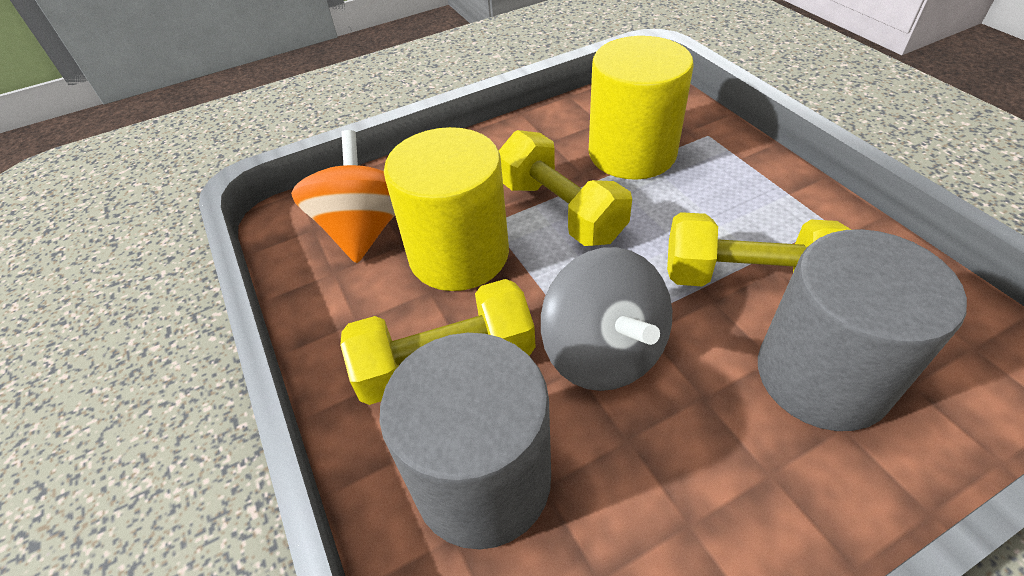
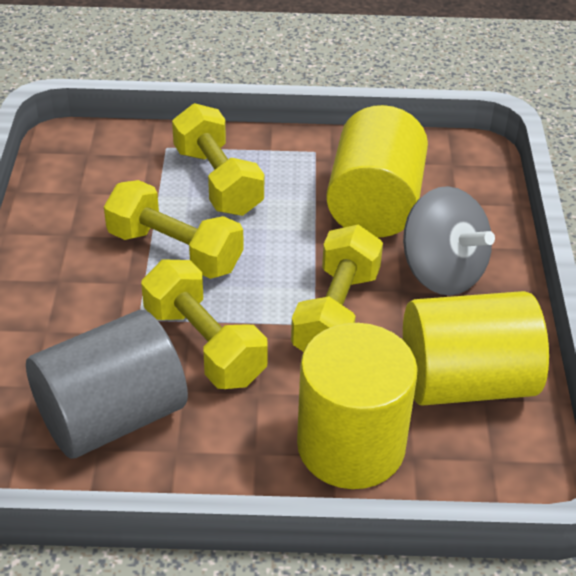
grey cylinder: [380,333,551,549] [758,229,967,431] = 2 -> [26,310,188,459] = 1
orange spinning top: [291,130,395,263] = 1 -> none = 0
yellow cylinder: [384,127,509,291] [589,36,694,180] = 2 -> [297,323,418,489] [326,105,428,238] [403,291,549,406] = 3
yellow dumbbell: [340,279,536,405] [499,130,632,246] [667,212,852,287] = 3 -> [104,180,244,279] [141,260,268,389] [172,103,264,216] [291,224,383,352] = 4

